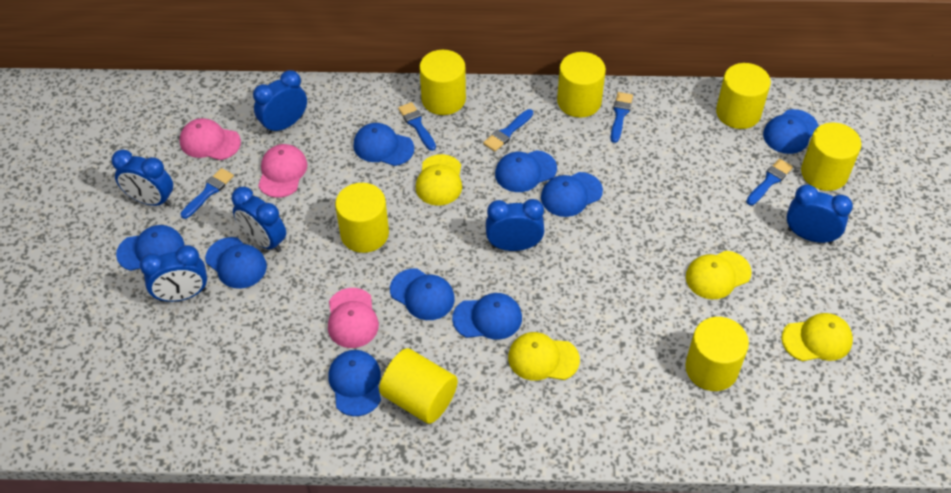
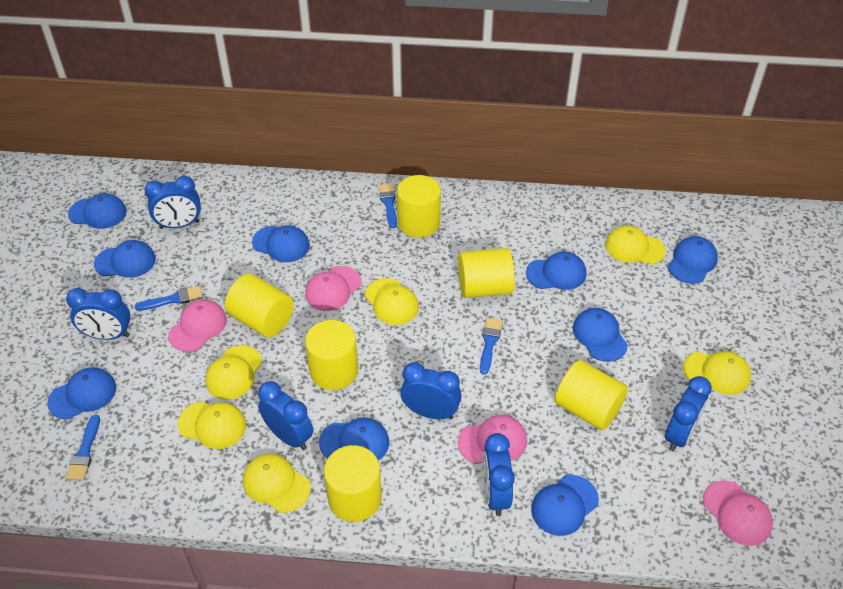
blue brush: [181,168,234,219] [398,102,436,151] [483,109,533,152] [610,92,633,143] [746,159,793,205] = 5 -> [65,415,100,481] [135,285,203,311] [378,183,397,228] [480,318,503,374] = 4
pink cap: [180,118,241,160] [258,144,307,198] [328,288,379,348] = 3 -> [168,300,227,352] [305,266,361,311] [458,415,527,464] [703,480,773,546] = 4
yellow cap: [416,154,462,206] [508,332,580,380] [686,251,752,299] [781,313,853,361] = 4 -> [178,402,246,449] [205,345,262,400] [243,454,311,513] [365,278,419,325] [605,225,665,265] [683,351,751,395] = 6
yellow cylinder: [335,183,389,253] [379,348,458,424] [419,50,466,115] [557,52,606,118] [685,317,749,391] [716,63,771,129] [801,123,861,191] = 7 -> [225,274,294,338] [305,320,358,390] [324,445,382,522] [397,175,441,238] [458,248,515,298] [555,360,628,430] = 6

